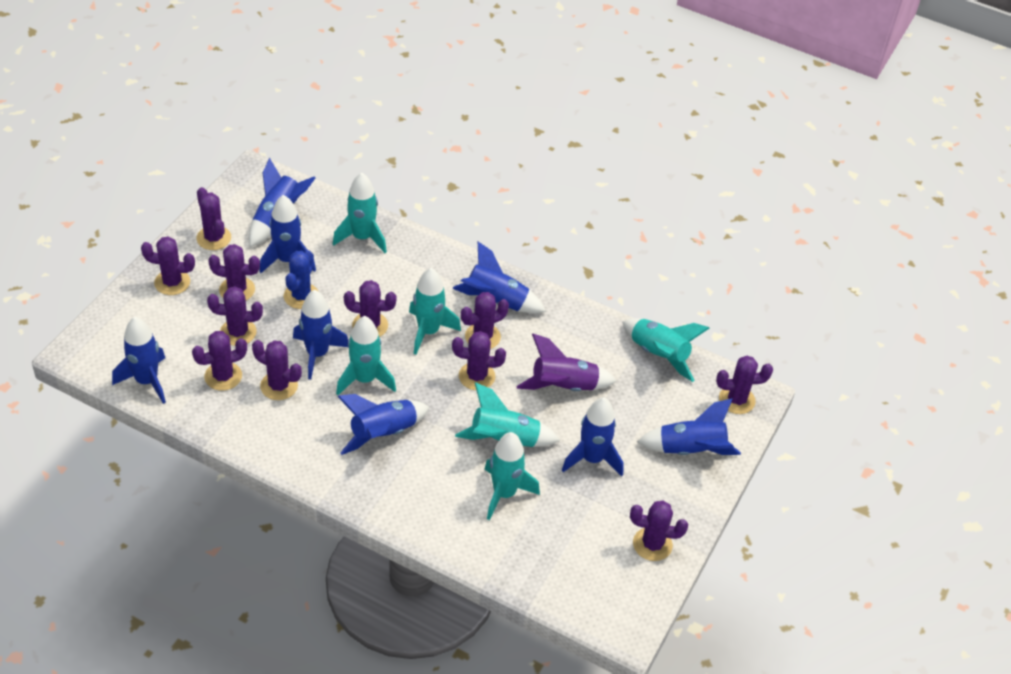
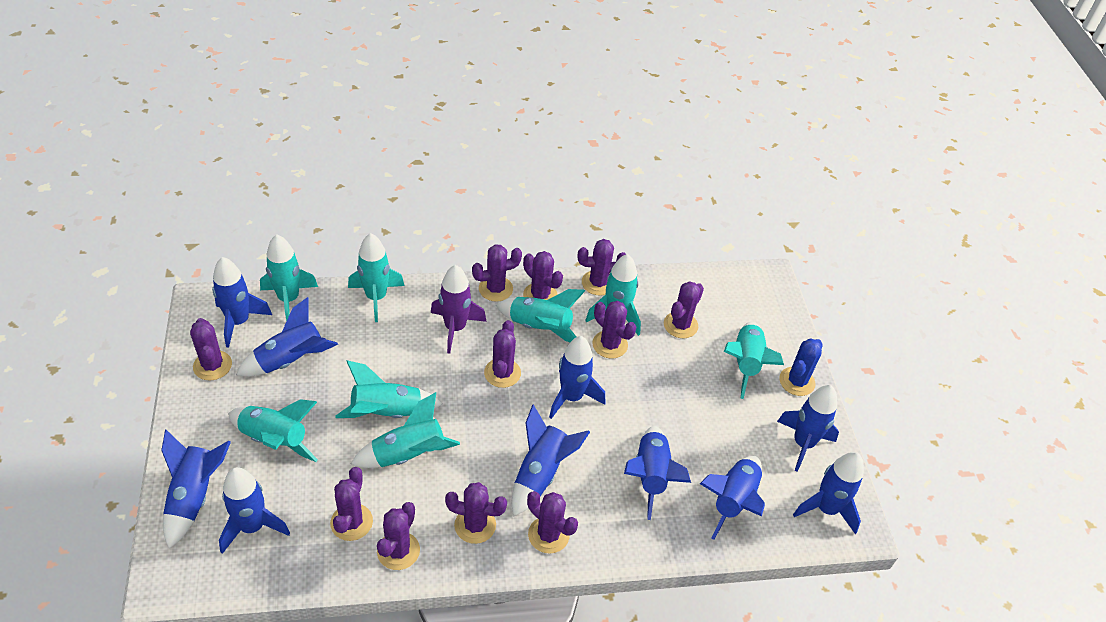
blue rocket: [112,317,166,404] [249,158,315,247] [259,195,316,273] [293,290,348,380] [337,394,429,455] [453,242,546,314] [562,397,624,476] [637,398,741,455] = 8 -> [161,429,231,549] [212,257,272,348] [219,467,290,554] [236,297,338,376] [512,404,590,517] [549,336,605,419] [624,426,691,520] [700,456,765,540] [777,385,839,472] [793,452,864,534] = 10
turquoise rocket: [333,173,387,253] [336,316,396,395] [409,268,461,355] [455,382,560,447] [485,432,540,520] [622,318,709,382] = 6 -> [228,399,318,462] [260,234,318,321] [335,360,443,418] [348,233,404,322] [351,392,460,468] [496,289,585,342] [585,254,641,336] [724,322,784,399] = 8

